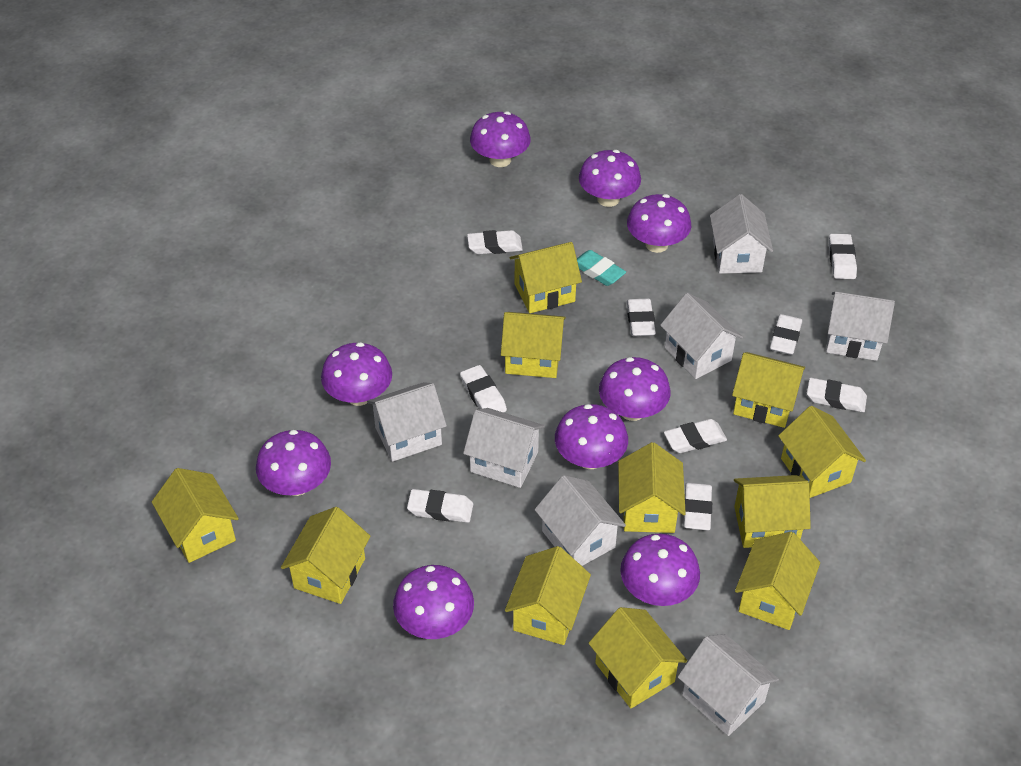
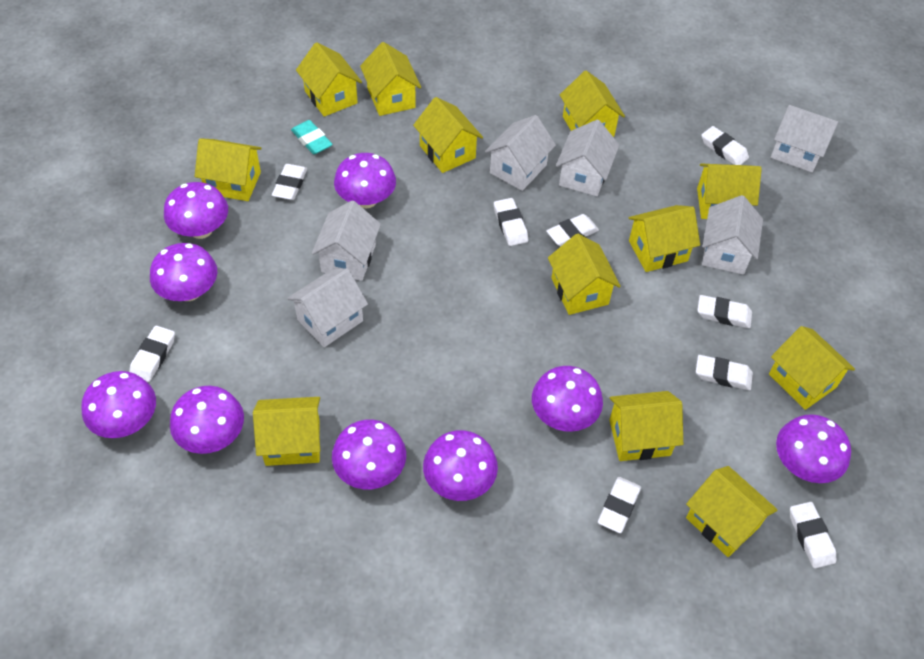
white house: [367,382,447,462] [463,408,545,488] [535,475,626,566] [660,293,743,379] [678,634,779,736] [710,194,773,274] [826,292,895,361] = 7 -> [287,268,368,347] [312,200,381,281] [485,115,556,191] [556,120,619,196] [702,195,763,275] [771,105,838,172] = 6
yellow house: [152,468,239,563] [281,507,371,604] [501,312,566,378] [505,546,591,645] [509,242,582,313] [589,607,687,708] [618,442,686,533] [732,352,805,428] [734,475,811,548] [735,532,820,630] [778,406,866,498] = 11 -> [195,138,262,201] [253,397,320,466] [296,42,362,117] [360,42,421,116] [413,97,483,173] [548,234,621,315] [560,71,625,137] [609,391,683,461] [629,205,700,272] [686,466,777,557] [697,164,762,219] [769,326,855,410] = 12

